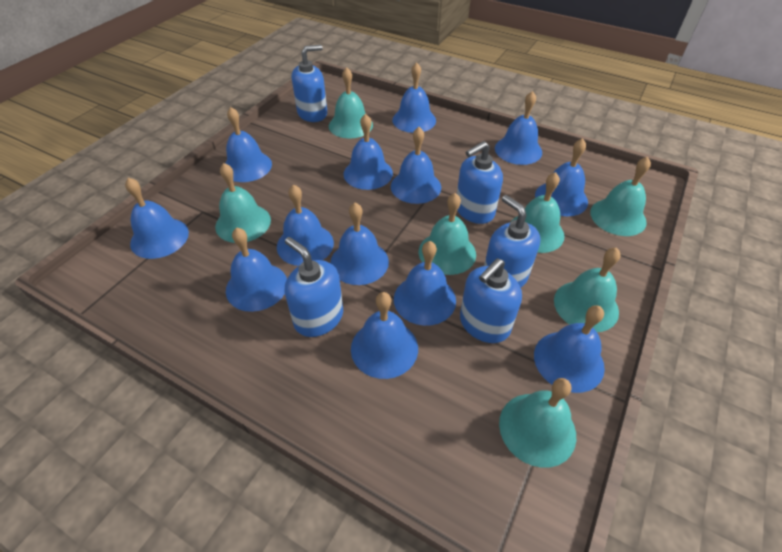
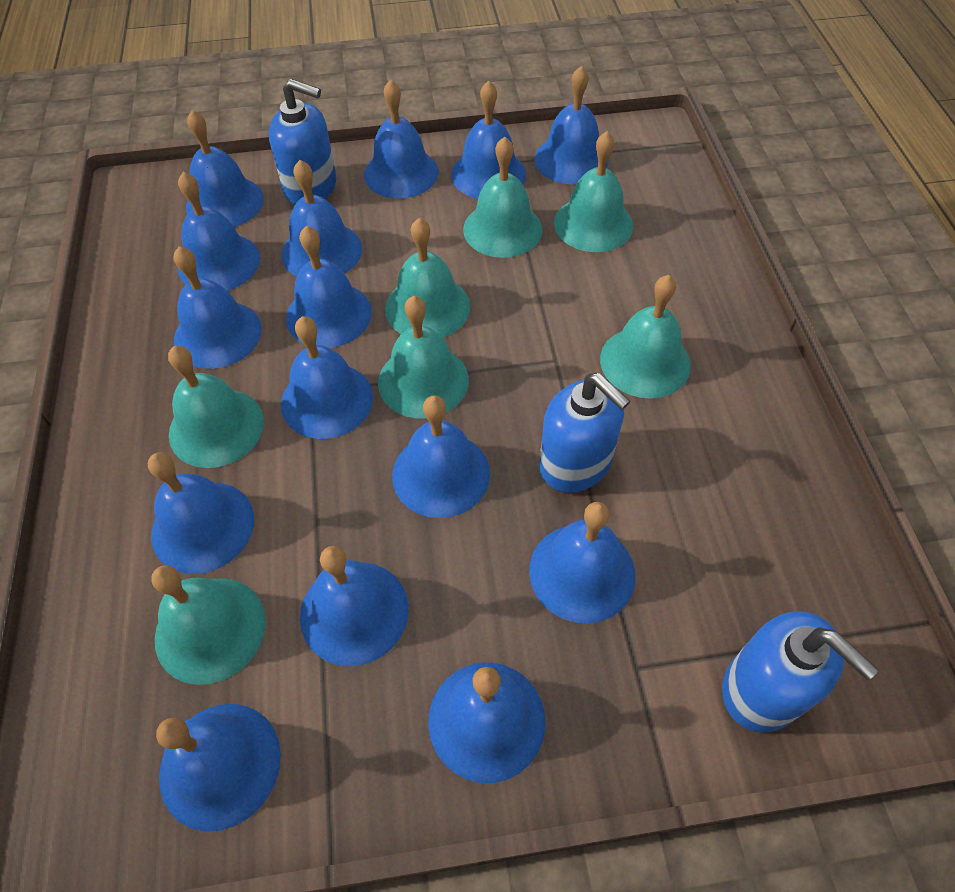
blue bell: [125,178,189,259] [225,107,272,182] [226,228,287,312] [277,184,334,266] [330,203,389,285] [343,114,393,190] [351,292,418,379] [391,127,441,204] [392,62,436,133] [394,241,456,326] [495,91,542,165] [534,305,605,393] [535,138,588,216] = 13 -> [148,452,254,574] [156,704,281,832] [174,246,262,369] [178,172,260,291] [186,110,264,227] [281,160,362,276] [281,316,373,439] [286,226,372,348] [300,546,409,666] [364,79,439,199] [392,395,490,518] [428,663,545,783] [451,81,526,199] [529,502,635,624] [535,65,609,185] = 15
blue soap dispenser: [285,237,343,337] [292,45,327,122] [457,141,503,224] [460,258,522,343] [484,195,541,288] = 5 -> [269,79,337,205] [539,373,631,493] [722,611,878,733] = 3

